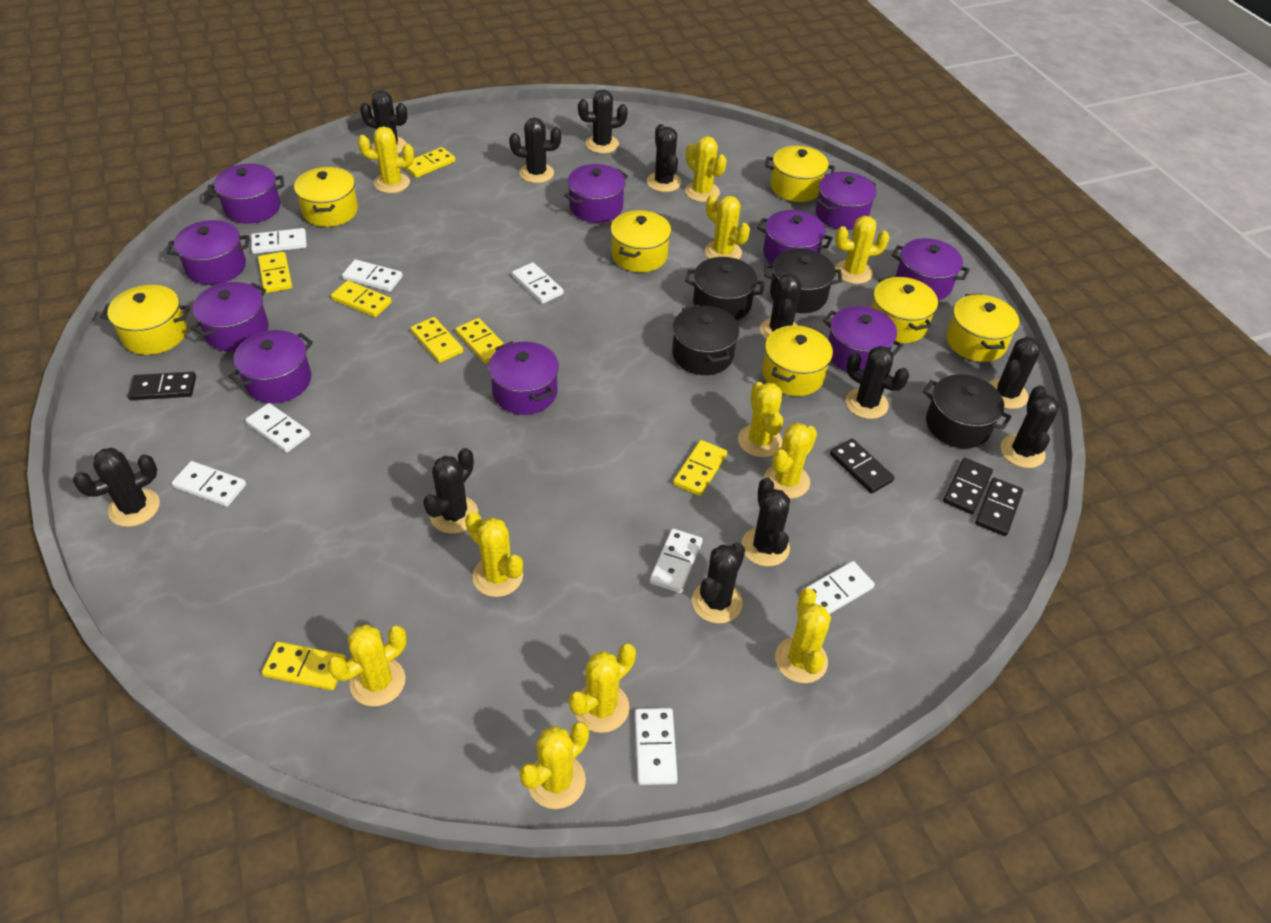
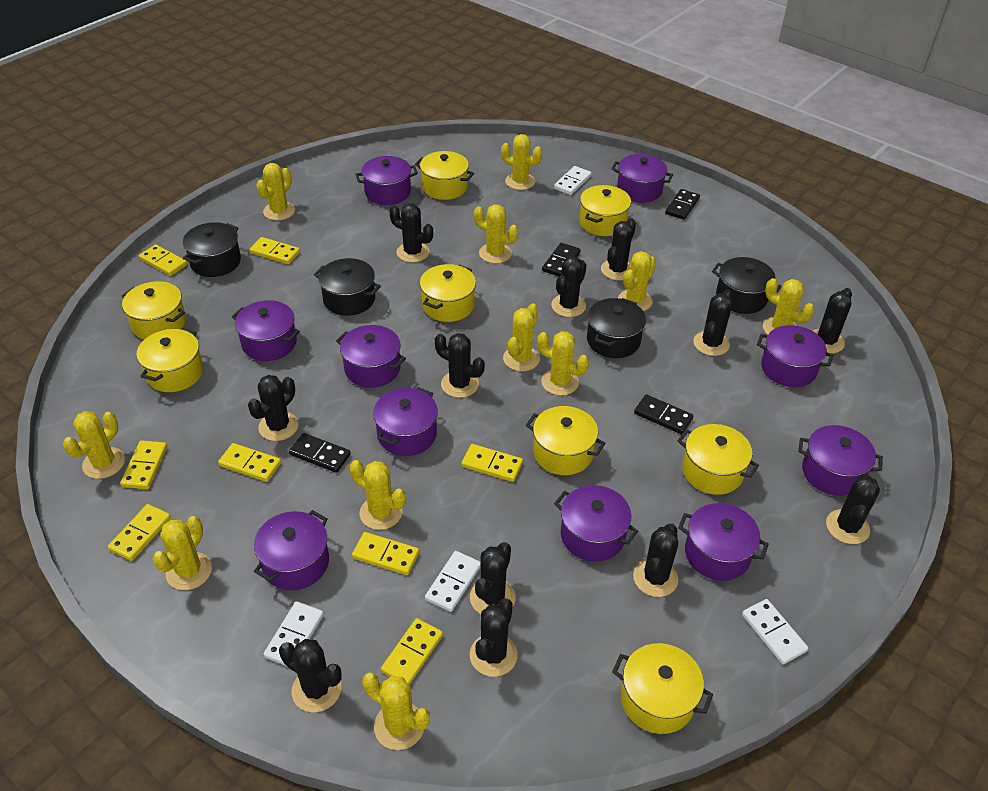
white domino: [172,461,246,507] [245,403,310,452] [251,228,307,254] [342,260,403,292] [512,262,564,304] [635,708,678,785] [650,529,703,593] [802,561,875,614] = 8 -> [264,601,324,666] [425,551,480,612] [554,166,592,195] [742,599,808,664] = 4
yellow domino: [258,252,292,293] [262,642,347,690] [331,280,392,317] [404,147,455,178] [411,317,463,363] [455,318,504,364] [673,440,727,496] = 7 -> [108,504,171,561] [120,440,167,489] [139,244,187,276] [218,443,281,482] [250,237,300,264] [352,532,419,575] [381,618,443,685] [462,444,523,482] = 8
yellow pot: [100,285,190,355] [294,167,358,227] [610,210,671,272] [762,325,833,396] [765,146,835,202] [871,276,938,343] [946,294,1019,362] = 7 -> [122,281,186,339] [136,328,203,392] [415,151,474,200] [420,264,476,322] [526,406,605,475] [580,185,631,236] [612,643,713,734] [677,424,759,495] = 8

